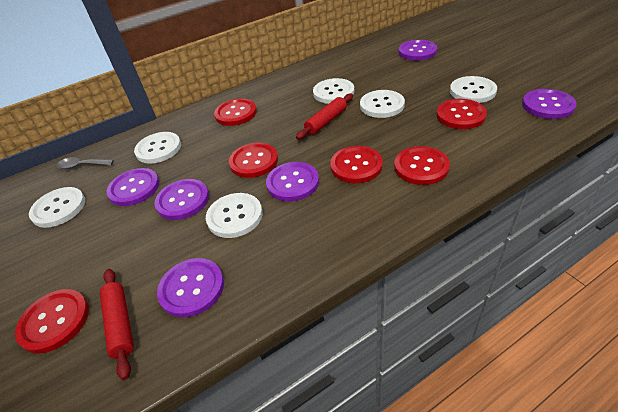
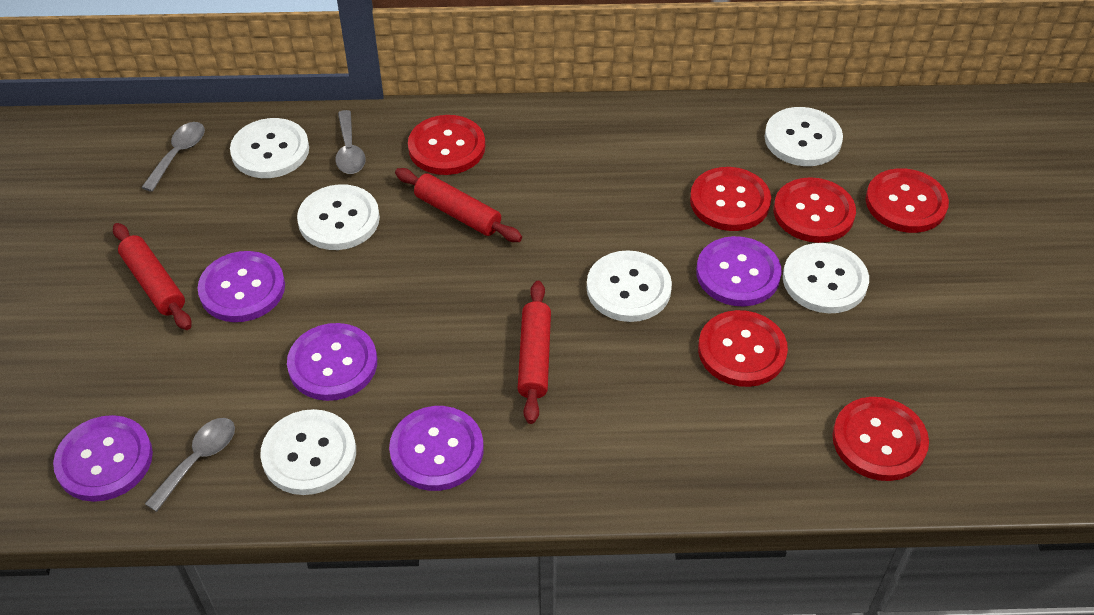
grey spoon: [56,157,114,169] = 1 -> [141,122,205,192] [145,418,235,512] [335,110,366,174] = 3
purple button: [107,168,159,206] [155,179,209,220] [157,258,224,318] [266,162,319,202] [398,40,437,61] [522,89,577,119] = 6 -> [53,415,153,502] [198,251,285,322] [287,323,377,401] [389,406,484,491] [696,236,782,306] = 5
red rolling pin: [100,269,134,380] [296,94,353,140] = 2 -> [113,223,192,330] [395,168,522,242] [518,281,551,424] = 3

